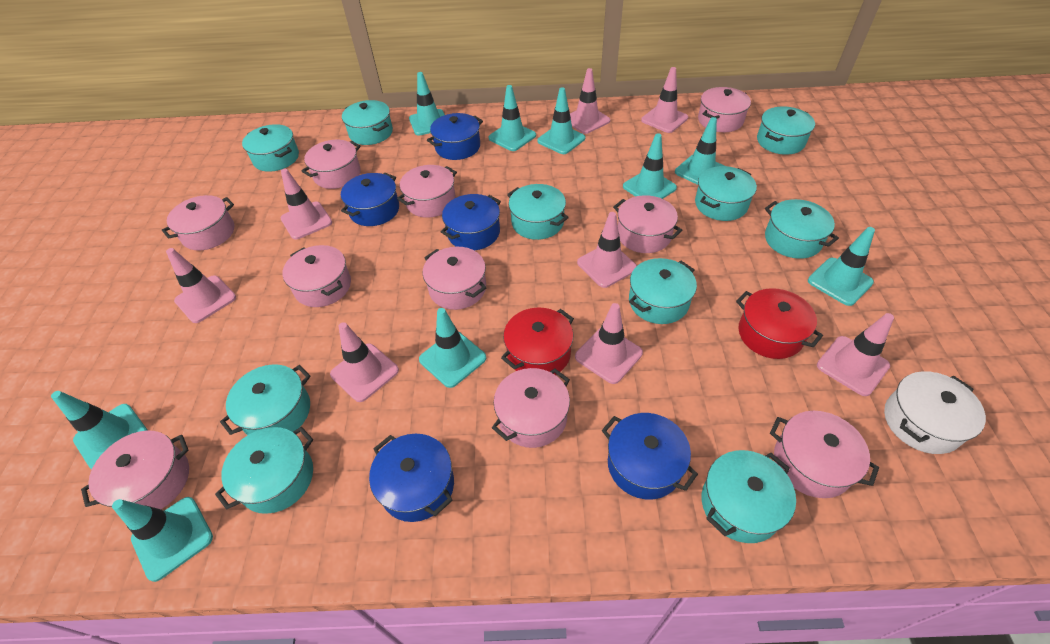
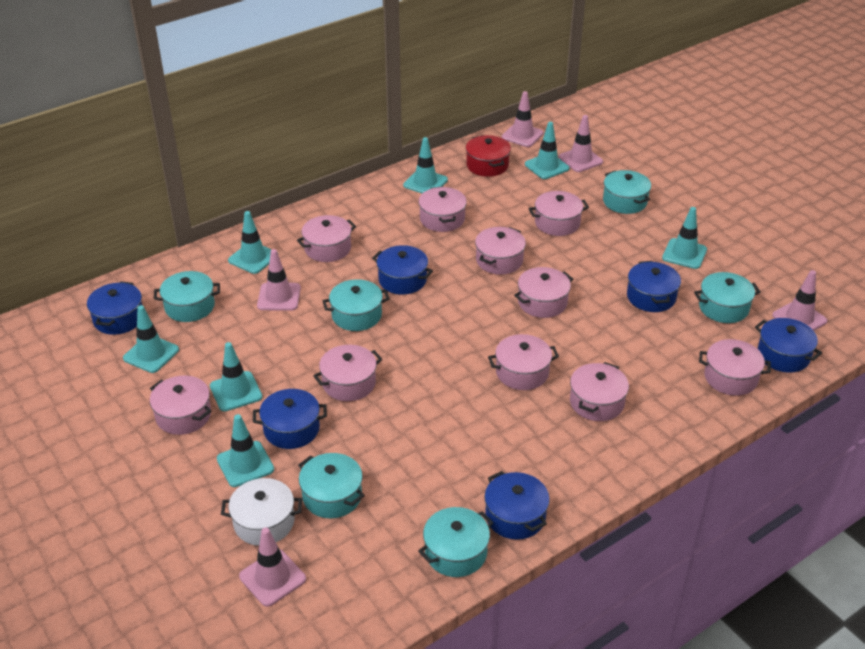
blue pot: [341,173,399,226] [369,434,454,522] [427,113,483,160] [441,194,501,250] [602,413,698,499] = 5 -> [87,281,142,335] [253,389,327,449] [372,245,433,295] [484,471,550,540] [627,261,681,312] [755,318,822,373] = 6
pink traffic cone: [166,248,236,323] [281,169,332,240] [330,322,399,402] [570,68,610,134] [575,303,643,384] [577,212,637,288] [641,67,688,133] [817,313,894,396] = 8 -> [239,528,306,607] [257,249,301,311] [502,91,543,147] [559,115,603,172] [772,270,827,331] = 5
red pot: [501,308,574,375] [736,288,823,359] = 2 -> [466,135,511,177] = 1
turquoise pot: [215,427,313,514] [220,364,311,435] [242,124,299,172] [342,100,393,145] [507,184,569,240] [629,258,697,324] [695,166,757,221] [702,450,796,543] [757,106,815,155] [765,199,839,259] = 10 -> [154,271,220,322] [298,453,365,518] [322,279,390,331] [418,507,494,577] [603,170,651,214] [694,272,761,323] = 6
turquoise traffic cone: [51,391,148,469] [112,497,213,582] [409,72,445,136] [419,308,486,388] [489,85,536,151] [537,87,585,154] [623,133,677,199] [675,117,724,185] [808,227,875,306] = 9 -> [123,305,179,373] [210,342,262,411] [217,414,274,487] [228,211,278,274] [403,137,448,193] [525,122,570,179] [662,207,707,269] = 7

